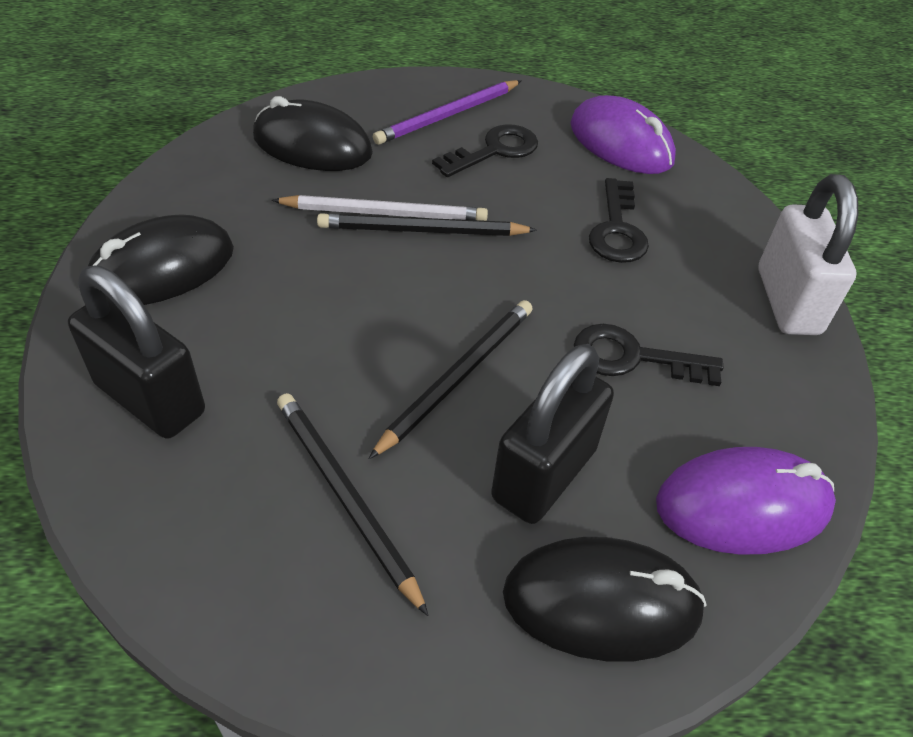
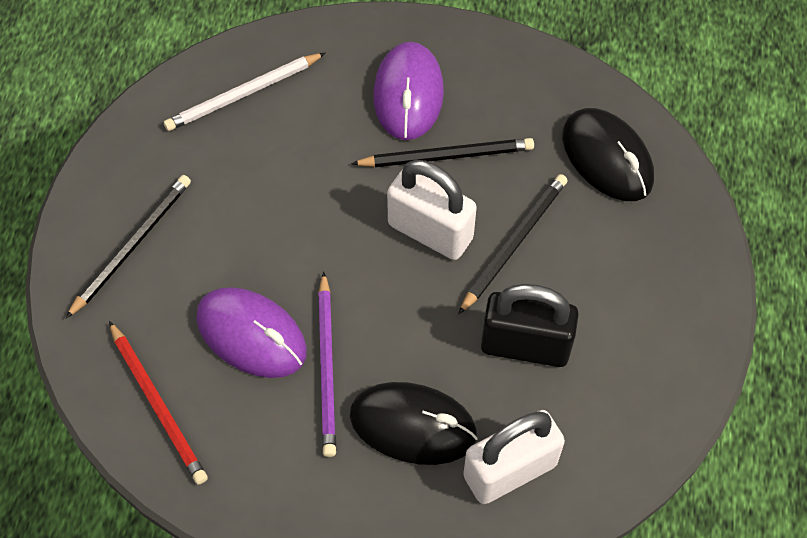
black key: [432,124,538,177] [574,324,724,386] [589,178,649,263] = 3 -> none = 0
black mouse: [88,214,234,305] [253,96,373,171] [503,537,707,662] = 3 -> [350,382,478,465] [562,108,654,201] = 2
black padlock: [68,265,205,439] [491,344,614,524] = 2 -> [481,284,579,367] = 1
red pencil: none = 0 -> [109,321,208,485] = 1
white padlock: [758,174,858,335] = 1 -> [387,160,477,260] [463,410,565,504] = 2

